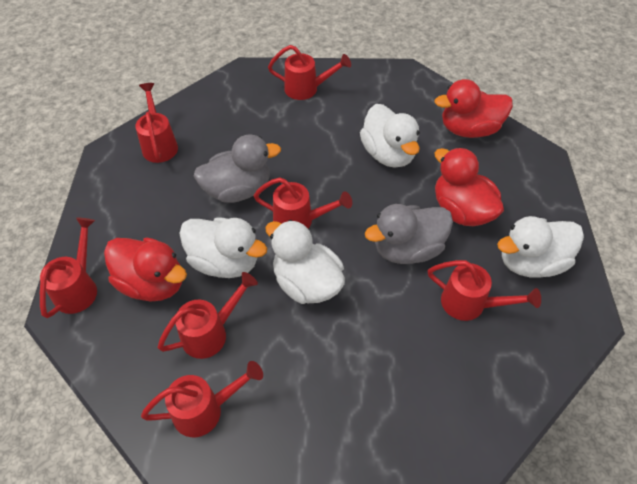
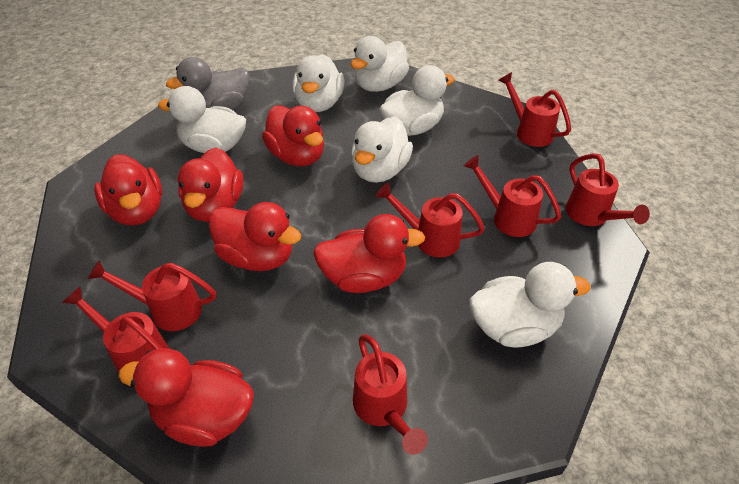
grey duck: [194,134,281,203] [365,204,453,264] = 2 -> [166,57,249,110] = 1
red duck: [104,238,187,301] [434,79,513,138] [434,148,504,226] = 3 -> [94,154,162,226] [118,348,254,447] [178,147,244,222] [209,202,302,271] [262,106,324,166] [313,214,425,293] = 6
white duck: [179,217,267,278] [265,220,345,304] [360,104,420,168] [497,216,584,278] = 4 -> [158,86,246,153] [292,54,344,112] [351,36,409,92] [351,117,413,183] [380,65,455,136] [470,262,590,348] = 6

